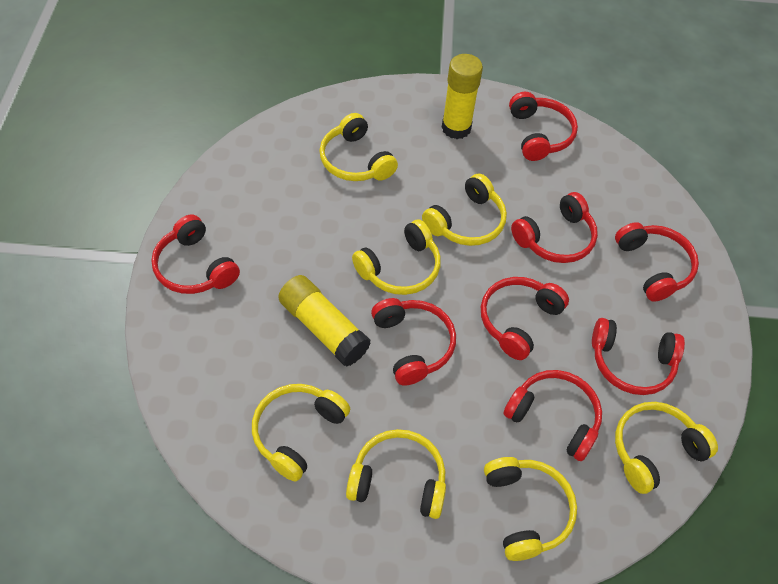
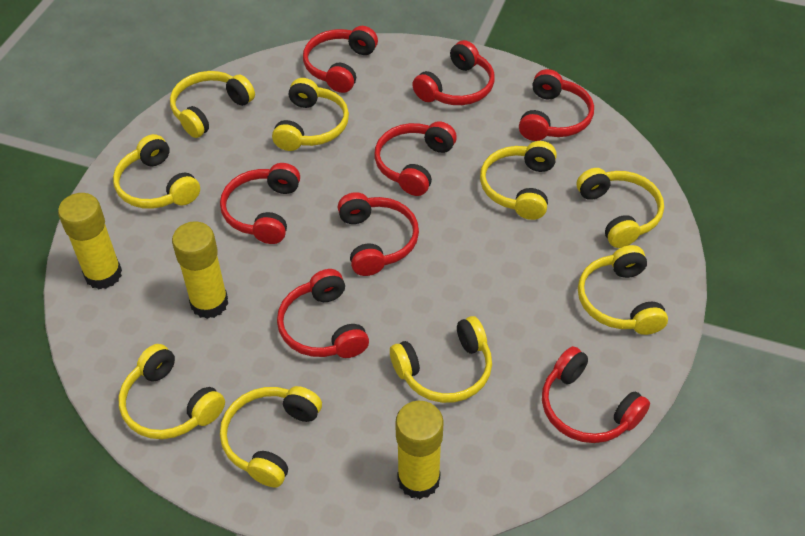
yellow glue stick: [278,275,371,367] [442,54,483,139] = 2 -> [58,193,122,289] [172,221,228,319] [395,401,444,499] = 3
yellow headphones: [252,384,350,482] [319,113,398,181] [346,429,446,519] [352,219,441,295] [422,173,507,246] [484,457,577,561] [615,402,718,494] = 7 -> [113,134,200,209] [119,344,225,439] [170,71,255,138] [220,386,322,487] [272,78,349,151] [390,316,492,403] [480,141,557,220] [577,168,664,248] [578,245,668,335] = 9

